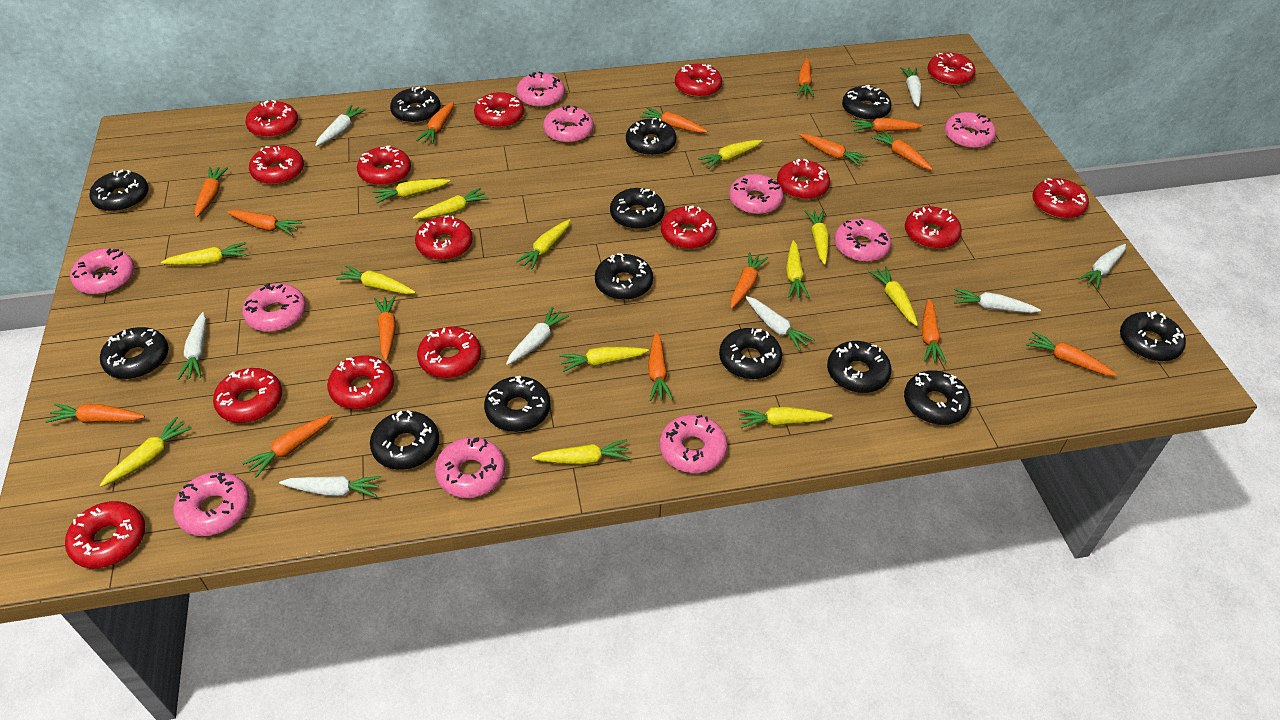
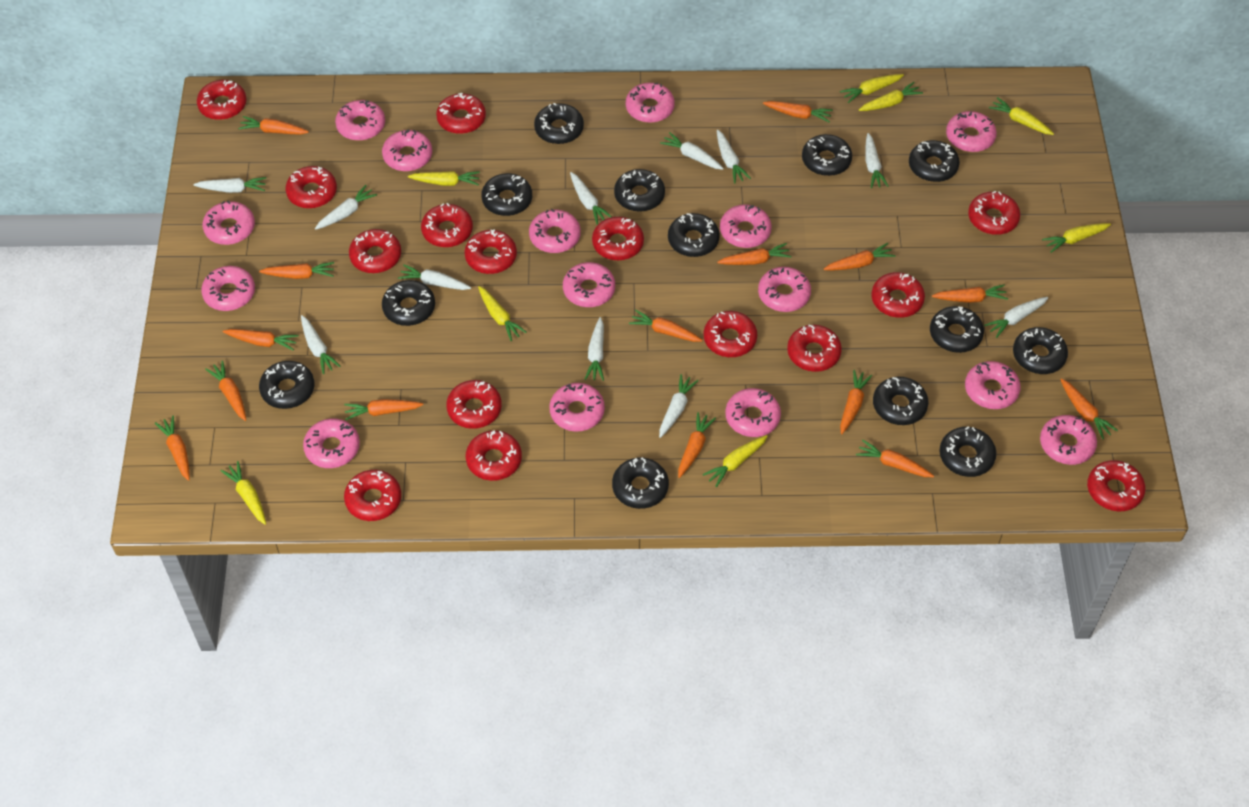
pink donut: [70,248,135,294] [173,472,250,536] [242,283,306,332] [435,437,505,498] [516,72,565,108] [543,105,593,143] [660,415,728,473] [729,174,783,215] [834,219,891,262] [945,112,996,149] = 10 -> [201,266,255,311] [202,201,255,245] [303,418,360,468] [335,100,385,141] [382,129,432,171] [529,209,581,253] [549,383,605,432] [563,262,615,307] [626,83,675,123] [720,204,772,248] [725,388,781,437] [758,267,811,312] [946,111,997,152] [965,361,1021,409] [1040,415,1097,465] = 15
white carrot: [177,312,206,380] [279,476,381,497] [315,105,366,146] [506,307,569,365] [746,296,814,351] [901,67,921,107] [954,288,1041,313] [1078,244,1126,289] = 8 -> [193,177,266,193] [301,315,341,374] [315,185,377,230] [398,264,471,290] [570,172,612,225] [585,317,604,381] [659,374,699,438] [660,132,724,170] [717,130,751,183] [865,133,888,188] [984,297,1049,338] = 11
yellow carrot: [100,417,192,487] [161,242,247,265] [336,265,416,294] [373,179,450,203] [413,188,489,219] [516,219,571,269] [532,439,630,465] [559,347,649,372] [698,140,762,169] [738,407,832,429] [786,240,809,298] [805,210,829,265] [868,266,918,326] = 13 -> [220,461,266,525] [408,171,480,186] [478,286,527,341] [703,435,768,487] [840,74,904,103] [859,82,923,111] [989,97,1054,135] [1042,223,1111,253] = 8

